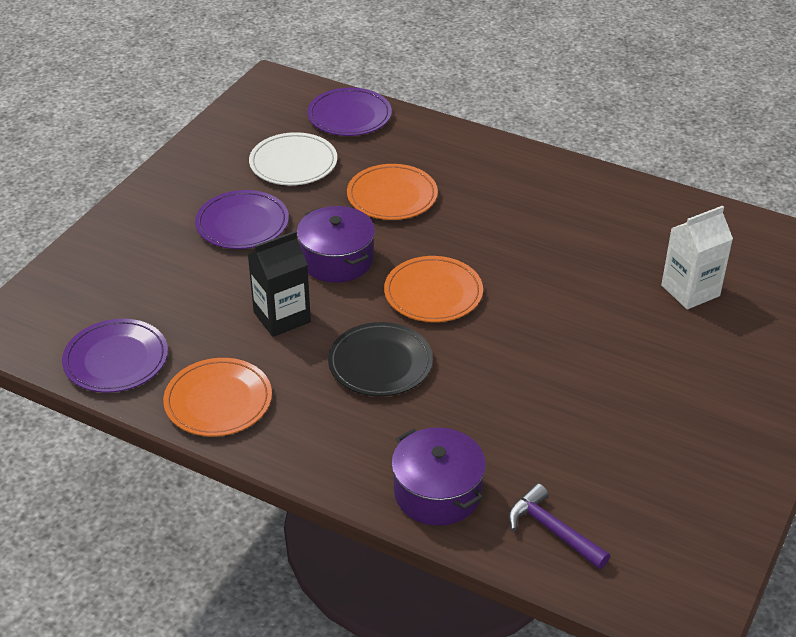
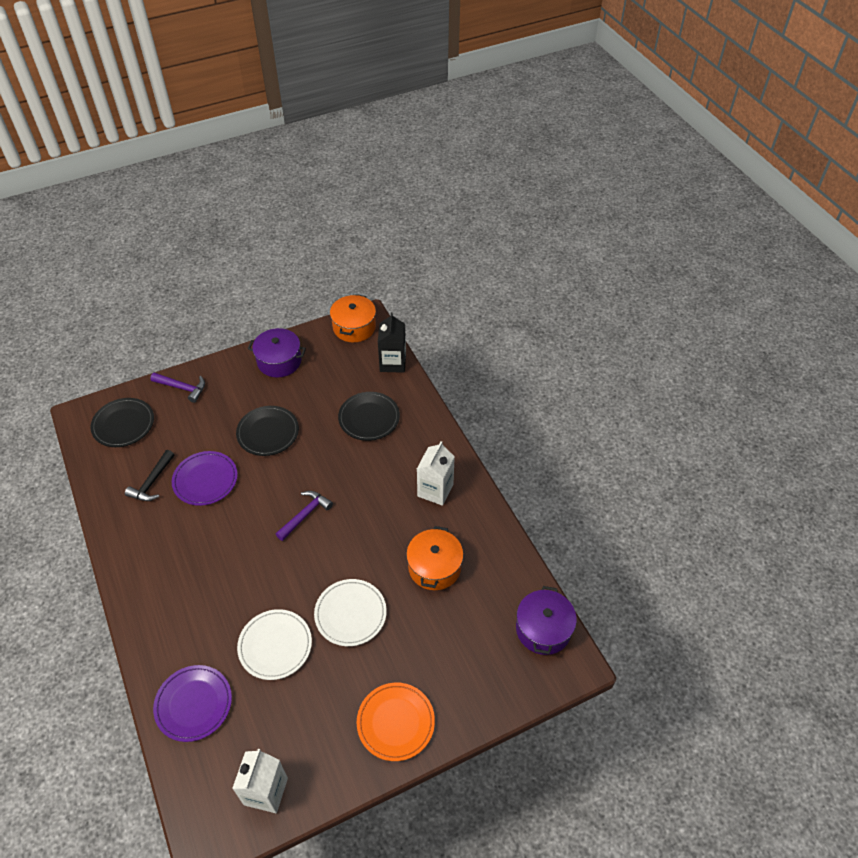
black hammer: none = 0 -> [125,450,174,501] = 1
black plate: [328,322,433,396] = 1 -> [91,398,154,447] [236,406,299,456] [338,392,400,441] = 3
orange plate: [163,358,272,436] [347,164,438,220] [384,256,483,322] = 3 -> [357,683,435,761] = 1
orange pot: none = 0 -> [330,294,376,342] [406,526,463,590] = 2
purple hammer: [508,483,610,569] = 1 -> [150,373,205,403] [276,491,333,541] = 2
purple plate: [62,319,168,393] [195,190,289,249] [307,88,392,136] = 3 -> [153,665,232,742] [172,451,238,506] = 2
white carton: [661,206,733,309] = 1 -> [232,749,288,813] [417,441,455,506] = 2
white plate: [249,132,337,185] = 1 -> [237,609,312,680] [314,579,387,646] = 2

